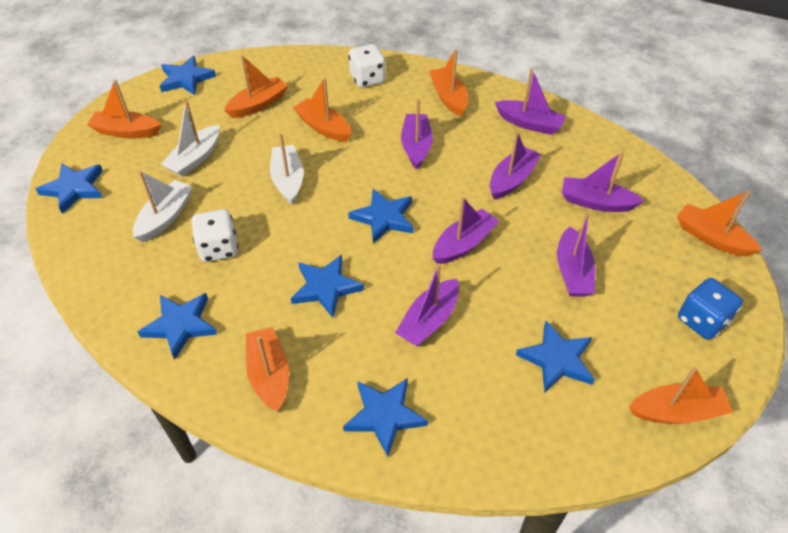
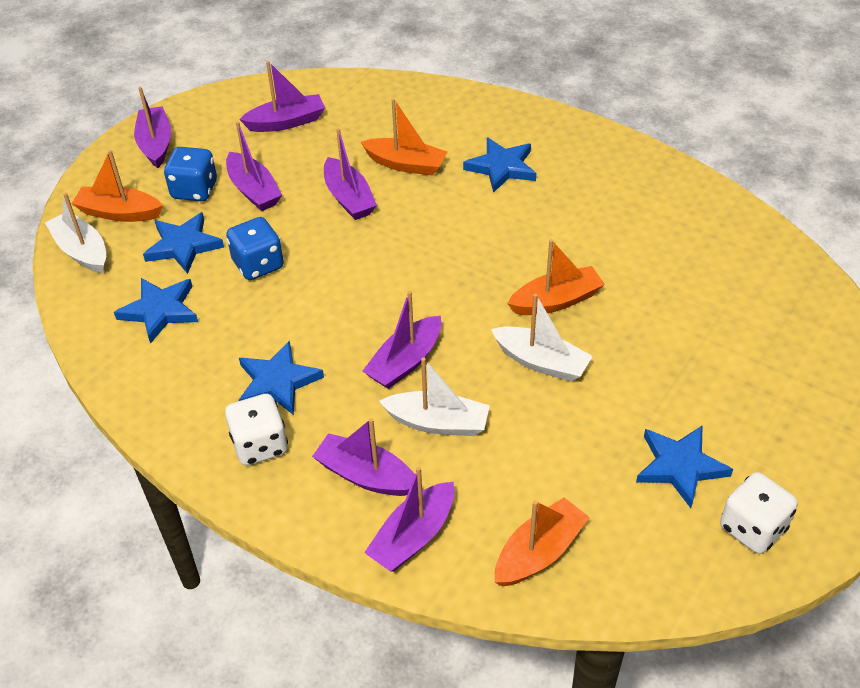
blue dice: [678,278,743,340] = 1 -> [164,147,217,201] [226,217,284,280] = 2
blue star: [36,163,103,214] [138,293,217,360] [160,56,216,95] [291,255,364,318] [343,378,428,457] [348,189,414,244] [516,321,595,393] = 7 -> [114,278,198,344] [143,212,224,274] [239,340,324,415] [463,137,536,193] [636,426,733,508] = 5
orange boat: [87,79,161,139] [224,55,288,118] [246,327,289,412] [293,78,351,142] [429,49,468,116] [629,366,733,424] [677,190,762,257] = 7 -> [71,150,163,222] [361,98,447,176] [495,498,590,587] [507,239,605,315] = 4

